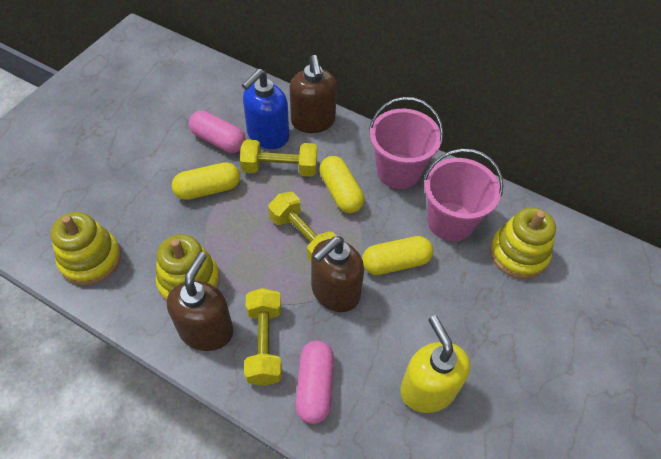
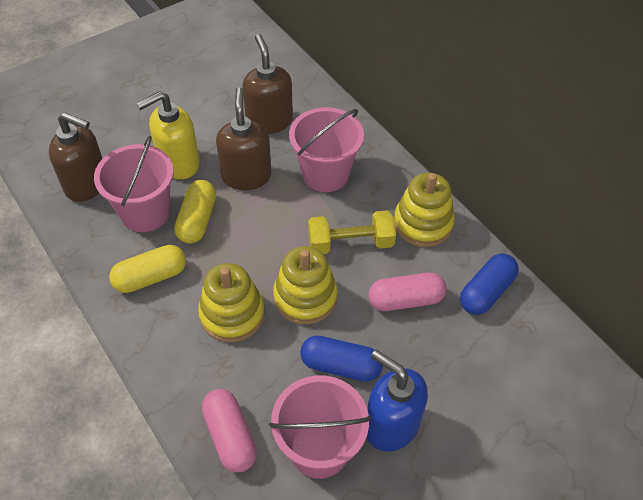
blue capsule: none = 0 -> [300,336,383,382] [460,254,519,315] = 2
pink bucket: [369,97,444,189] [423,149,503,241] = 2 -> [94,136,174,232] [269,375,371,479] [289,107,364,192] = 3
yellow capsule: [172,162,240,200] [319,156,364,213] [362,236,433,275] = 3 -> [109,245,186,293] [174,180,216,244] = 2
yellow dumbbell: [240,140,317,177] [244,288,282,386] [268,192,337,262] = 3 -> [308,210,396,254] = 1

